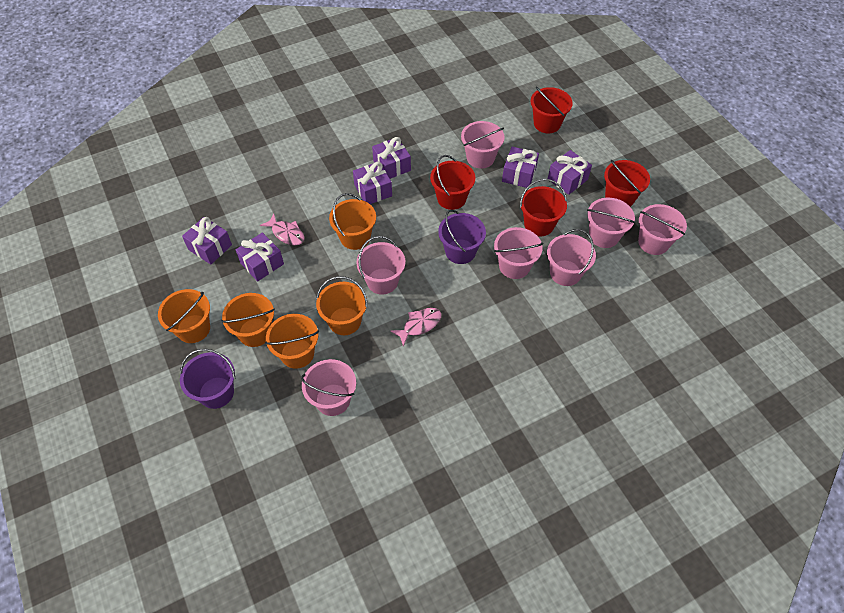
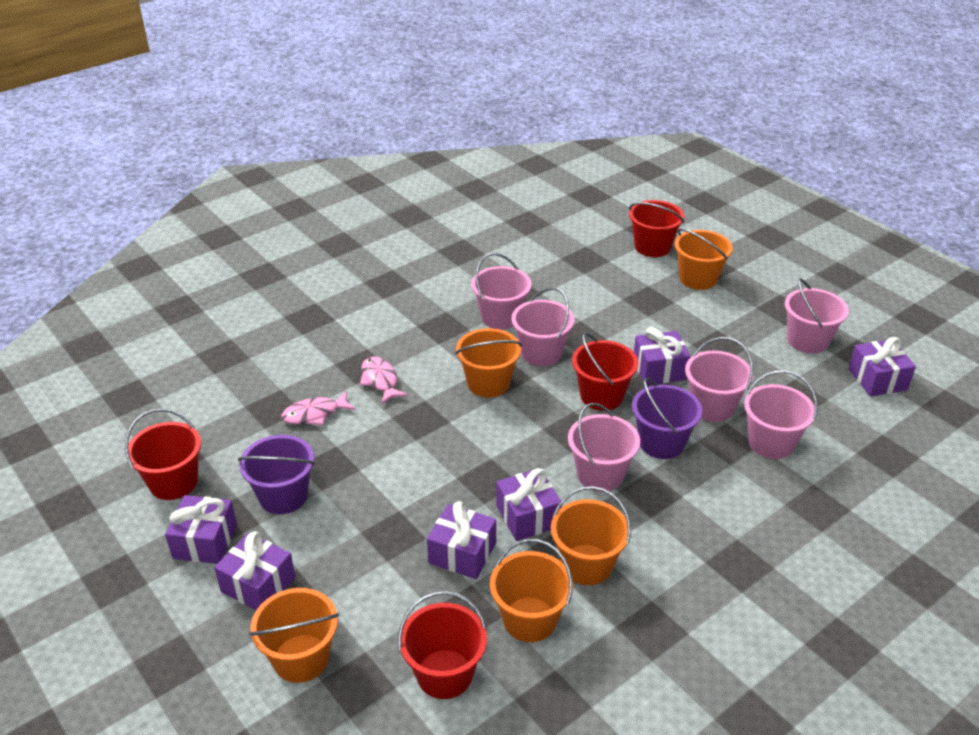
pink bucket: [301,359,356,416] [356,236,405,295] [461,121,504,169] [494,227,543,279] [547,229,596,286] [587,198,635,248] [638,204,687,255] = 7 -> [471,253,532,330] [512,287,574,366] [568,403,640,492] [685,337,753,422] [744,370,817,459] [785,278,849,354] = 6

